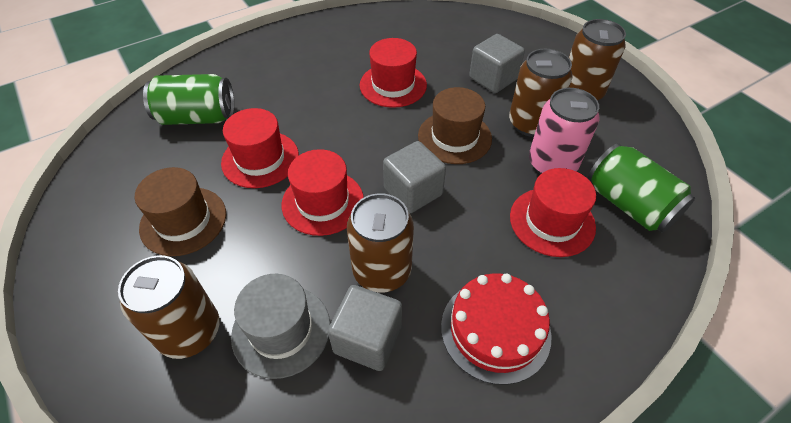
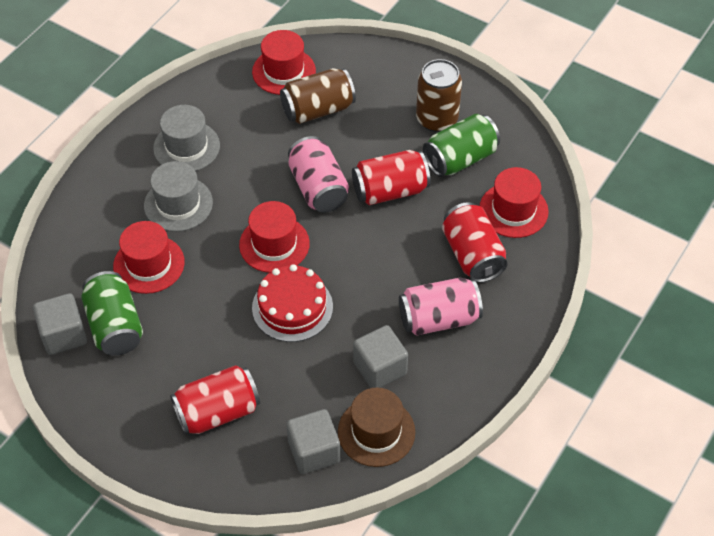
brown can: [118,255,219,359] [347,193,414,292] [509,49,573,137] [569,19,626,100] = 4 -> [280,68,356,124] [416,59,462,132] = 2
brown hat: [135,167,226,256] [418,87,492,164] = 2 -> [338,387,415,467] = 1
grey hat: [231,274,330,379] = 1 -> [144,161,213,232] [153,105,220,171] = 2
pink can: [529,88,599,174] = 1 -> [288,136,349,213] [399,277,483,336] = 2
red can: none = 0 -> [170,365,260,435] [352,150,431,205] [442,202,508,283] = 3

